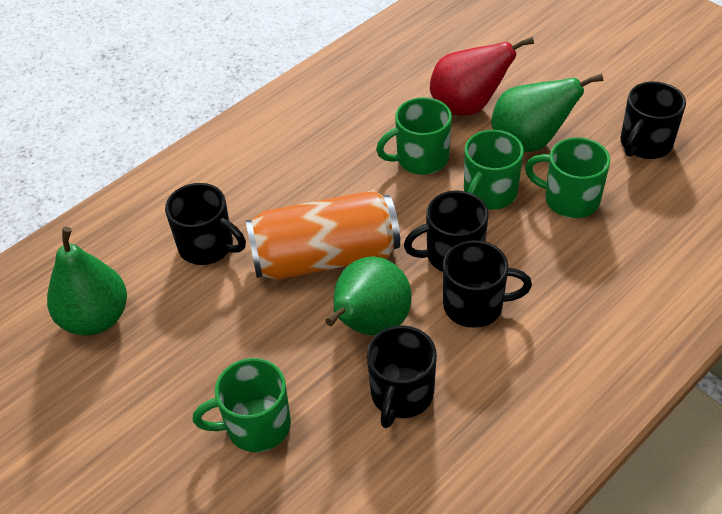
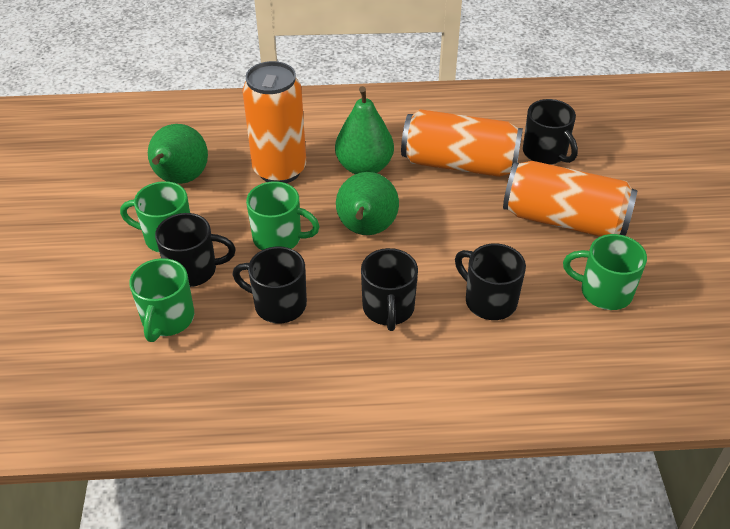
orange can: [245,190,400,280] = 1 -> [242,61,306,183] [401,109,523,177] [503,161,638,237] = 3
red pear: [430,36,534,116] = 1 -> none = 0

